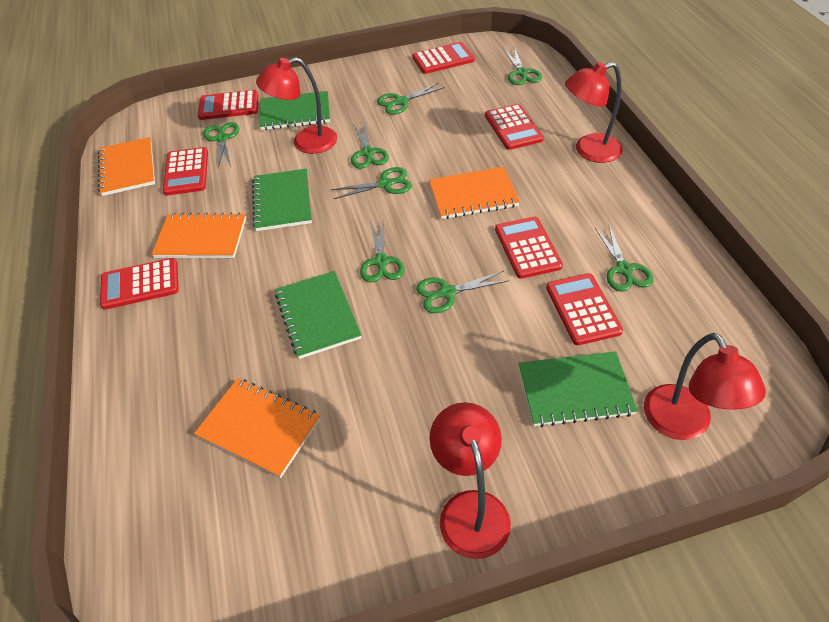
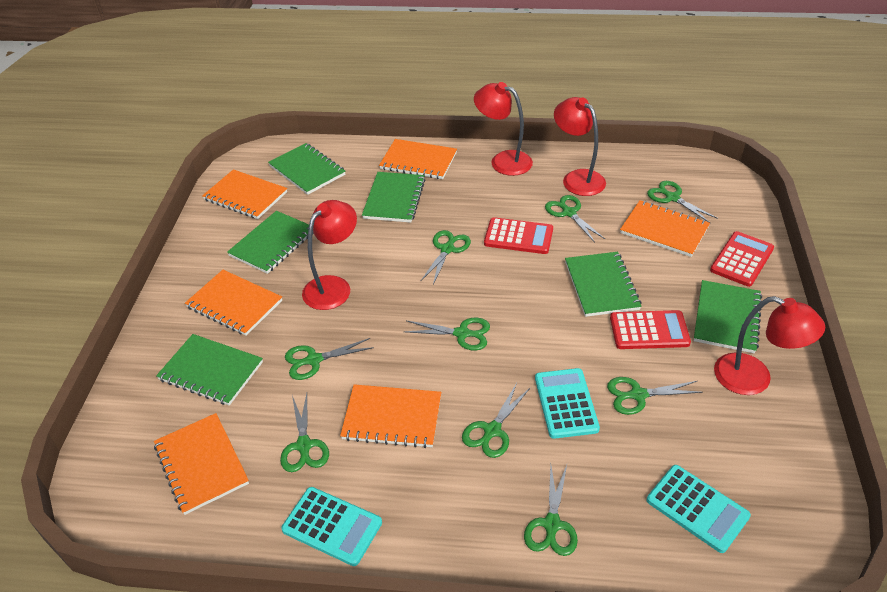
green notebook: [252,169,312,231] [260,91,330,130] [275,271,361,359] [519,351,638,427] = 4 -> [156,334,263,406] [227,211,309,274] [268,143,345,195] [362,172,425,223] [565,252,642,317] [694,280,762,353] = 6
green scissors: [203,122,239,168] [331,167,412,199] [351,123,389,169] [360,219,405,283] [377,83,445,115] [416,271,509,313] [504,47,542,85] [595,225,653,292] = 8 -> [280,393,329,472] [285,338,374,380] [403,318,490,351] [421,230,471,284] [462,383,530,458] [524,465,578,556] [545,195,605,243] [607,377,703,415] [647,181,718,223] = 9
orange notebook: [98,137,155,196] [151,213,246,258] [194,378,320,478] [429,167,520,219] = 4 -> [154,413,249,515] [185,270,282,336] [202,169,287,219] [340,384,441,448] [379,139,457,179] [620,200,710,257] = 6
red calculator: [100,258,179,310] [163,147,208,195] [198,90,258,120] [412,42,475,74] [485,104,544,150] [495,216,563,279] [546,273,623,345] = 7 -> [484,217,553,254] [610,310,691,349] [710,231,774,287] = 3
turquoise calculator: none = 0 -> [281,487,382,566] [535,368,600,439] [647,465,751,553] = 3

